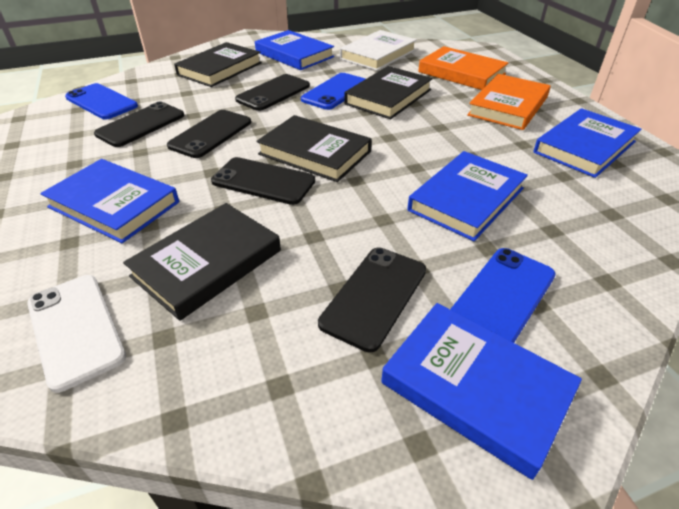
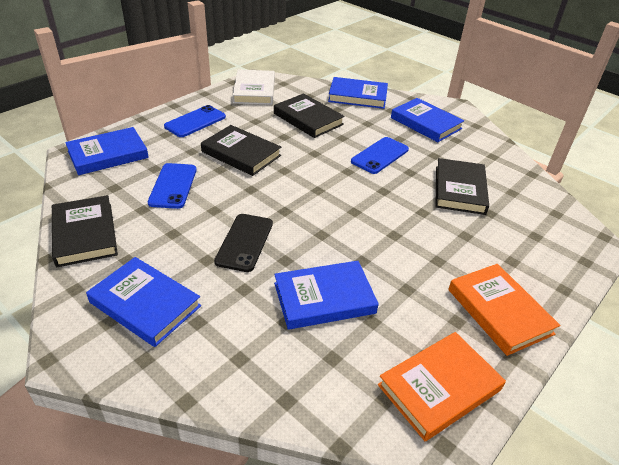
black phone: [94,102,184,147] [167,110,251,158] [211,157,315,205] [235,74,310,111] [318,247,426,352] = 5 -> [214,214,273,272] = 1
white phone: [27,275,126,393] = 1 -> none = 0

